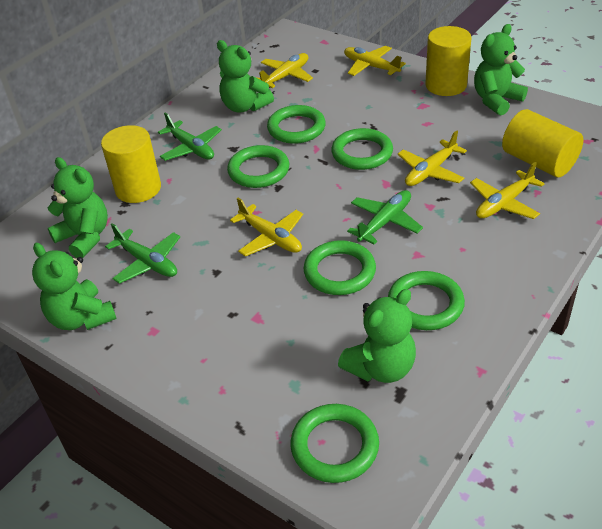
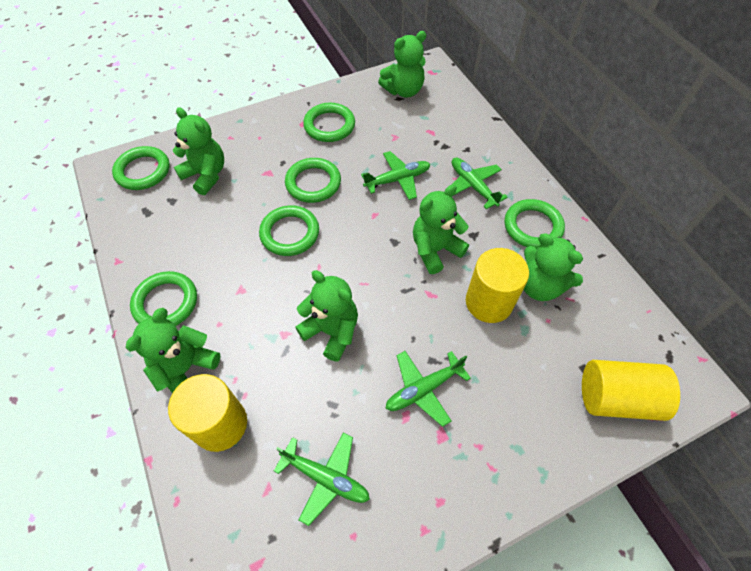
green plane: [105,223,180,284] [158,113,222,161] [347,190,423,244] = 3 -> [274,432,370,526] [361,151,430,200] [385,351,471,427] [444,157,508,209] = 4
green teddy bear: [32,243,117,330] [48,157,108,258] [217,40,274,113] [338,289,416,383] [474,24,528,116] = 5 -> [126,308,221,393] [173,107,224,195] [295,270,358,362] [378,31,426,97] [413,185,469,274] [523,233,583,301] = 6
yellow plane: [230,198,303,256] [256,53,313,88] [344,46,406,76] [398,130,467,186] [470,162,545,219] = 5 -> none = 0

